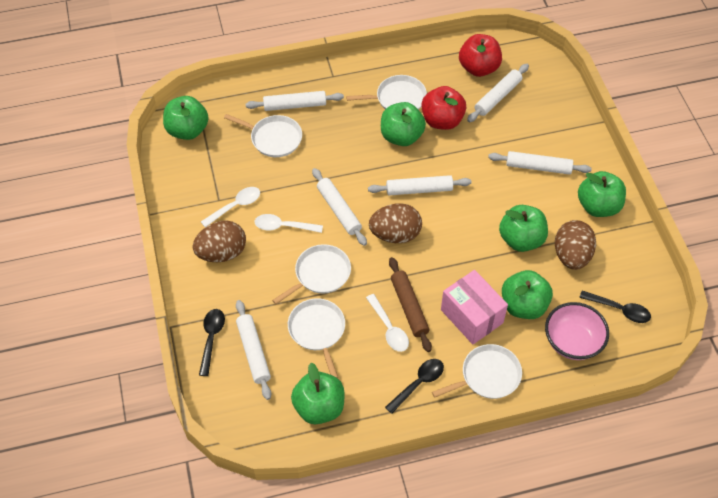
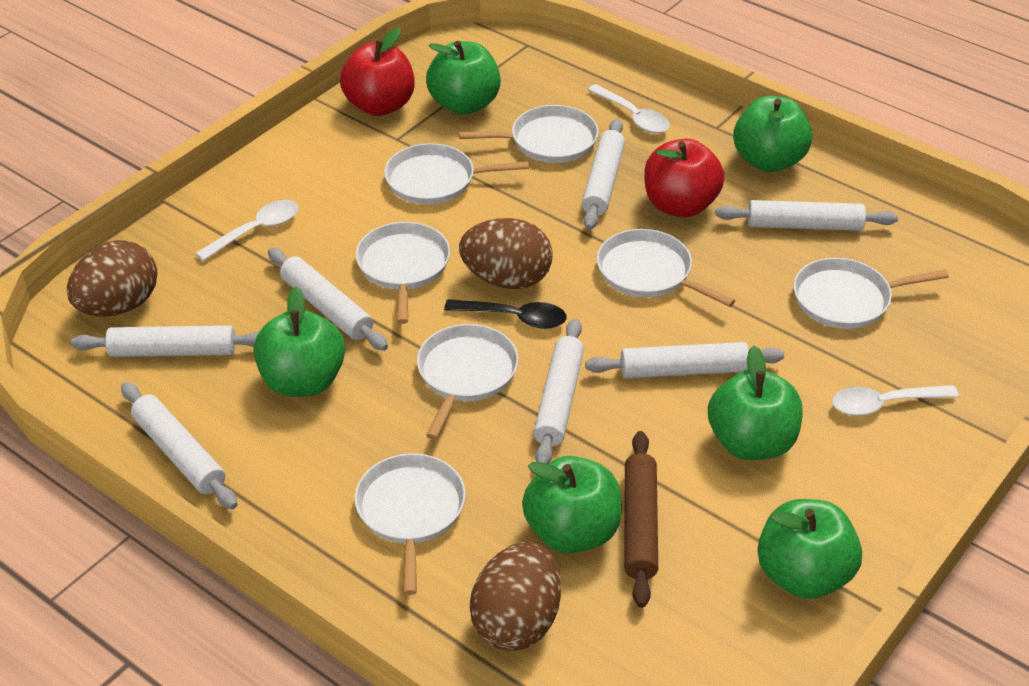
black spoon: [199,309,225,376] [385,359,444,414] [579,291,651,323] = 3 -> [444,299,567,329] = 1
pink bowl: [545,302,609,360] = 1 -> none = 0
pink box: [441,270,508,344] = 1 -> none = 0
white pan: [224,114,302,157] [272,244,351,304] [288,298,345,378] [346,75,427,110] [432,344,522,399] = 5 -> [354,453,466,595] [355,222,450,324] [384,143,529,205] [417,324,519,439] [459,105,599,163] [597,229,735,307] [793,258,949,329] = 7
white rolling pin: [236,300,271,400] [245,91,344,111] [312,168,367,246] [368,175,472,195] [467,64,529,122] [488,151,592,175] = 6 -> [71,325,259,357] [121,382,237,509] [268,248,388,351] [533,318,584,464] [582,119,625,230] [585,342,784,378] [715,200,898,231] = 7

